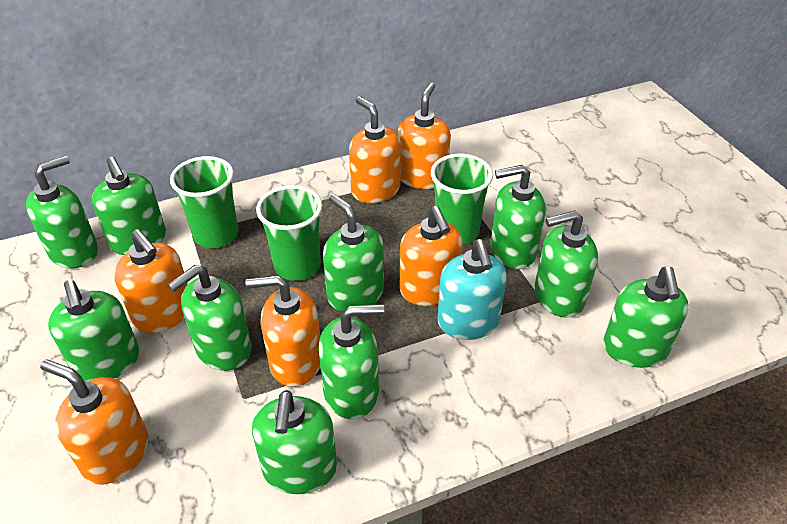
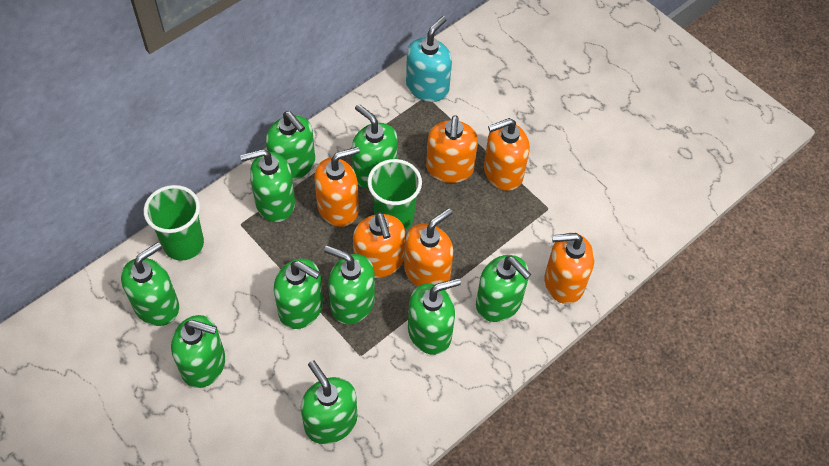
green cup: [170,156,238,248] [256,185,322,281] [431,154,493,245] = 3 -> [144,185,204,261] [367,159,422,231] = 2

